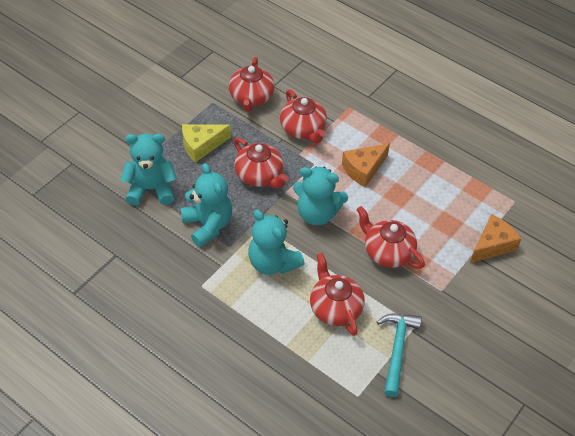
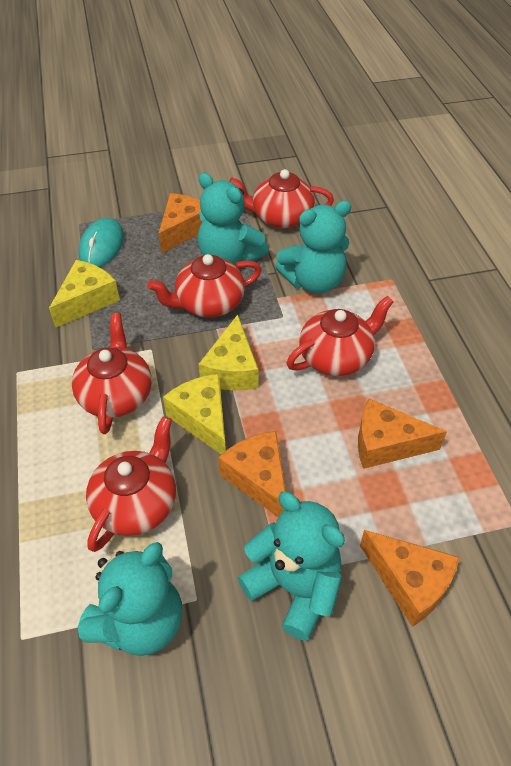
orange cheese: [342,143,390,187] [470,214,521,263] = 2 -> [158,193,202,254] [218,431,286,517] [358,398,447,469] [360,530,459,627] = 4
turquoise hammer: [377,314,422,397] = 1 -> none = 0
turquoise mouse: none = 0 -> [79,218,124,267] = 1
yellow cheese: [182,124,231,163] = 1 -> [49,260,120,328] [163,374,226,455] [199,314,258,391] = 3

